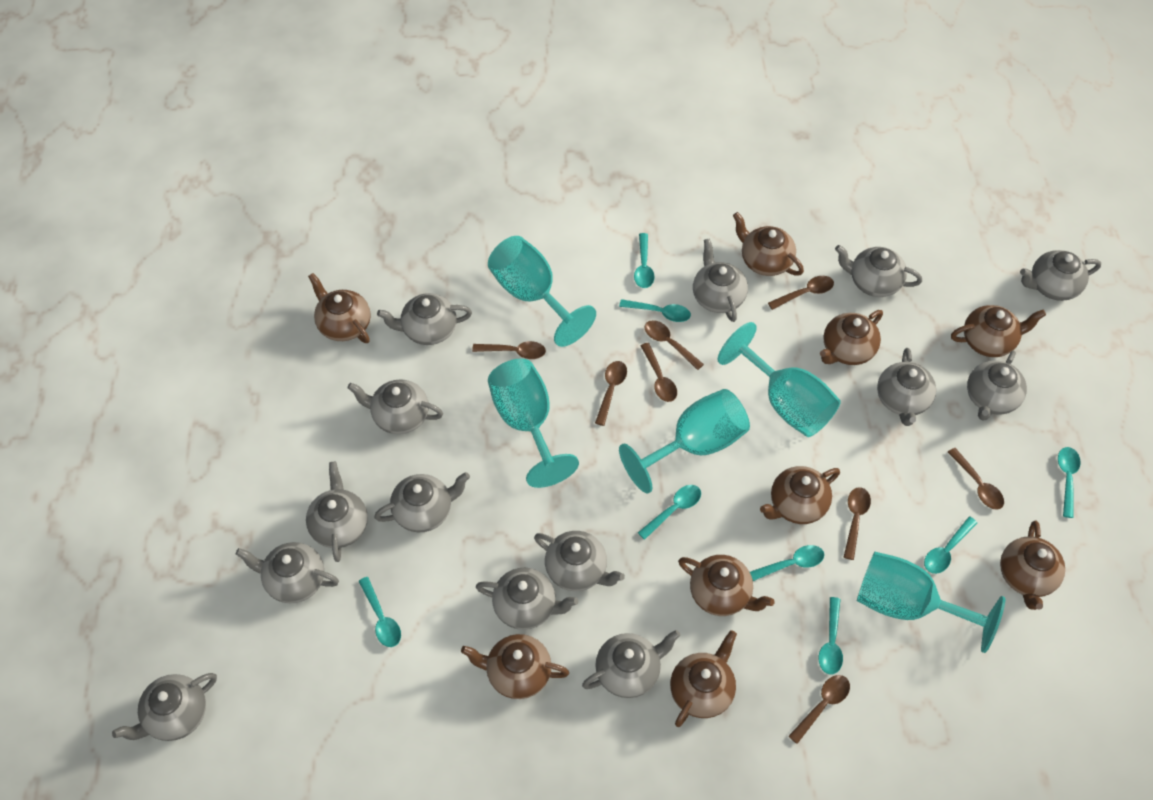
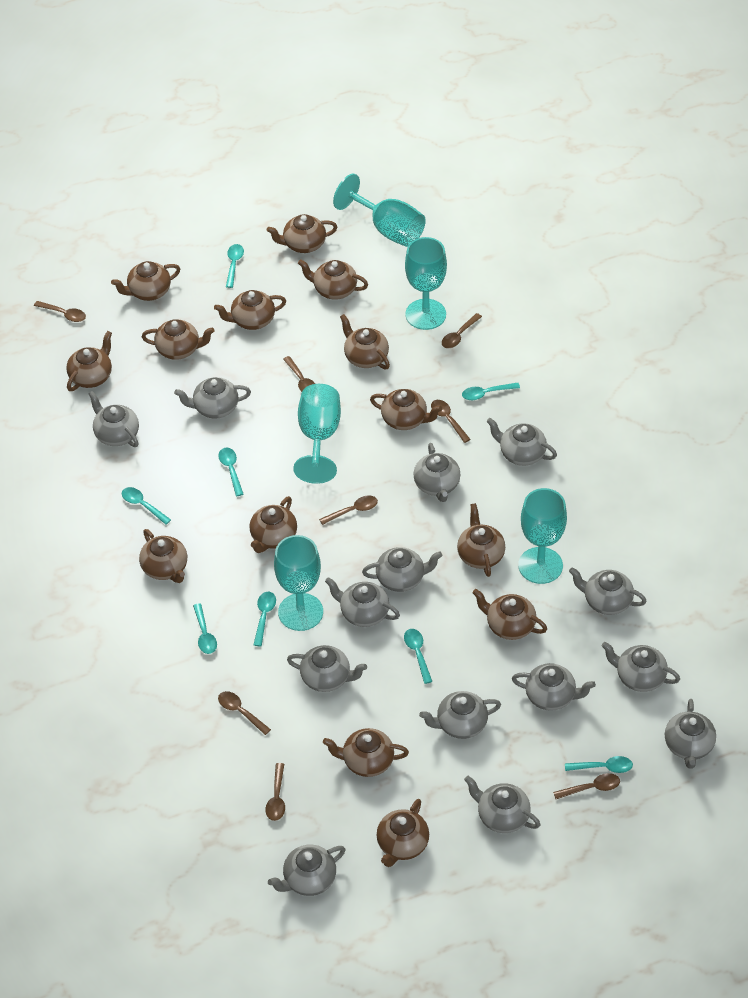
brown teapot: [308,273,371,343] [461,634,569,699] [670,630,737,727] [678,555,775,616] [733,212,804,276] [760,466,840,524] [820,310,883,365] [951,305,1046,357] [1000,520,1065,610] = 9 -> [66,331,112,391] [111,261,180,301] [139,529,187,583] [142,319,215,360] [214,290,286,330] [249,496,297,553] [267,214,337,253] [298,259,368,300] [323,728,409,777] [340,314,390,369] [370,389,442,430] [377,799,429,867] [457,503,505,577] [472,589,547,640] = 14

